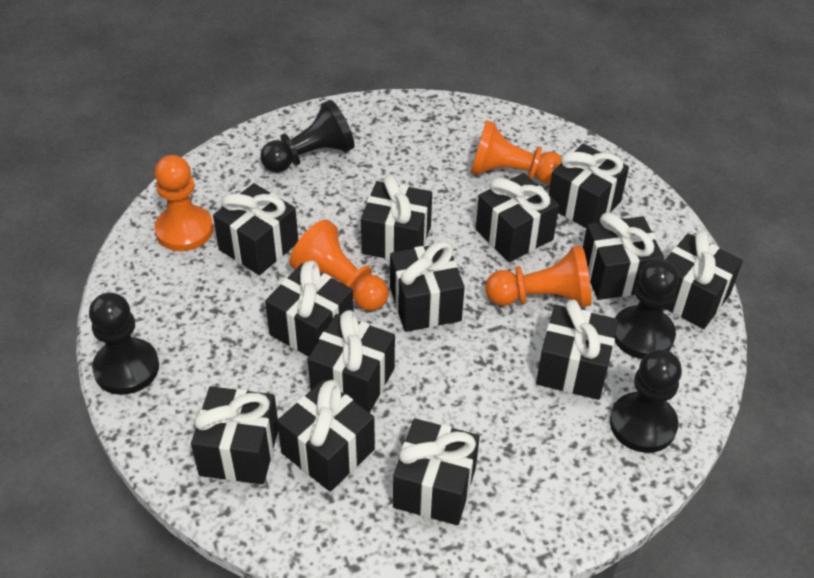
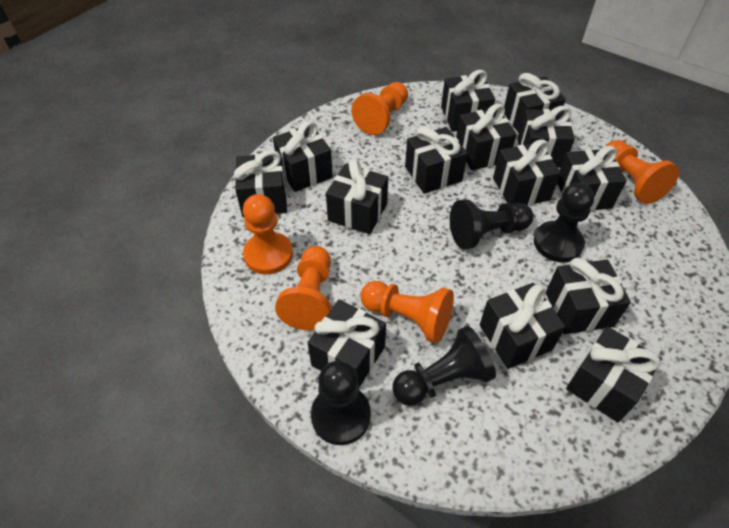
black gift: [191,386,278,484] [213,183,298,275] [265,261,354,357] [277,380,375,492] [308,310,395,413] [361,174,432,260] [390,241,465,332] [393,419,480,525] [476,173,559,262] [536,300,618,400] [549,143,629,228] [583,212,664,300] [664,231,743,329] = 13 -> [234,150,287,217] [273,121,333,192] [307,300,386,387] [326,159,388,234] [405,127,468,194] [441,70,495,132] [456,104,517,170] [480,283,566,369] [493,139,561,205] [504,73,566,133] [518,106,575,167] [546,258,631,334] [557,146,627,211] [566,326,662,422] = 14
orange pawn: [154,155,213,251] [289,220,389,311] [470,120,562,184] [485,245,592,307] = 4 -> [243,194,293,274] [275,246,331,330] [351,82,408,135] [360,281,454,344] [606,140,679,204] = 5

